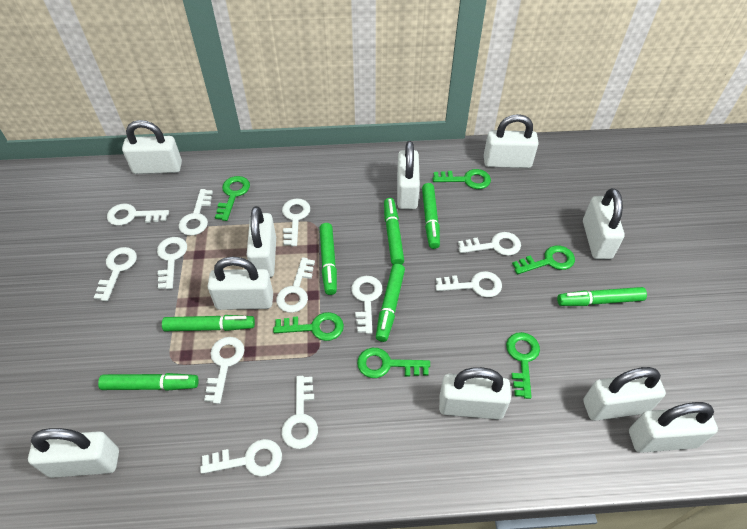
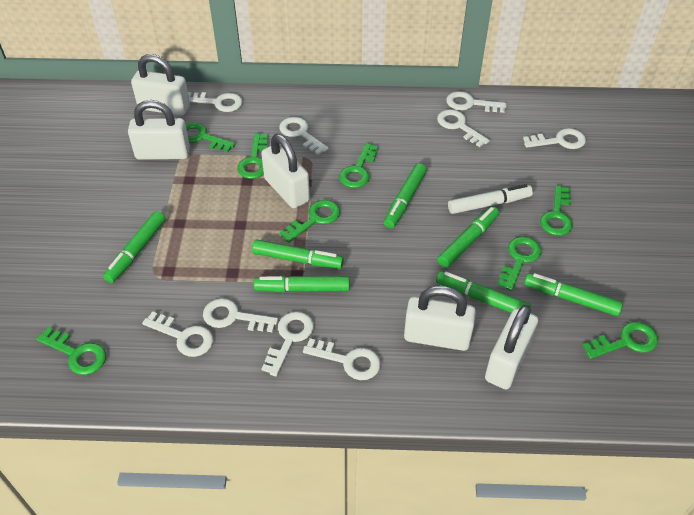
green key: [215,176,250,221] [273,312,344,341] [357,348,430,378] [433,169,491,189] [506,332,540,399] [512,245,575,274] = 6 -> [37,327,106,375] [186,122,236,153] [237,133,268,179] [280,200,340,243] [339,143,378,188] [498,236,542,291] [540,185,573,236] [583,322,658,359] = 8
white key: [94,247,137,301] [107,204,169,226] [157,237,187,289] [178,189,213,236] [200,439,282,477] [204,337,245,404] [276,257,315,313] [282,198,310,246] [282,376,318,449] [351,276,382,334] [435,271,502,297] [458,232,521,256] = 12 -> [142,311,213,357] [188,92,242,112] [203,298,278,333] [261,311,314,376] [279,117,329,155] [303,338,381,380] [437,109,490,147] [446,91,507,113] [523,128,586,149] = 9
white marker: none = 0 -> [448,184,533,214] = 1
white padlock: [28,428,119,478] [122,120,182,174] [208,256,273,310] [246,206,276,278] [397,141,420,209] [439,367,511,419] [484,114,539,168] [583,188,624,259] [583,367,666,421] [629,402,718,453] = 10 -> [128,100,190,160] [131,54,190,116] [261,134,310,208] [404,286,476,351] [485,305,538,389] = 5

